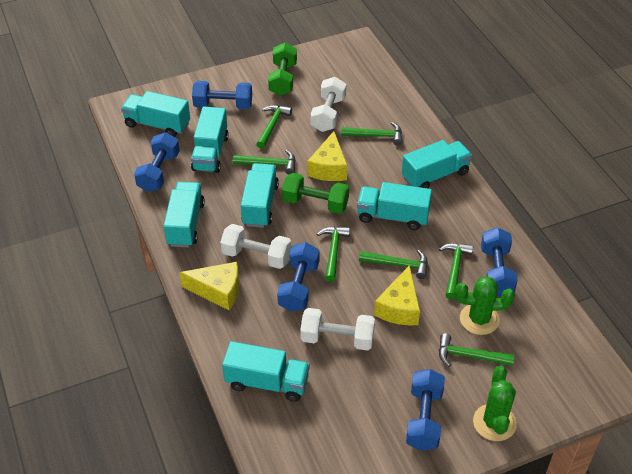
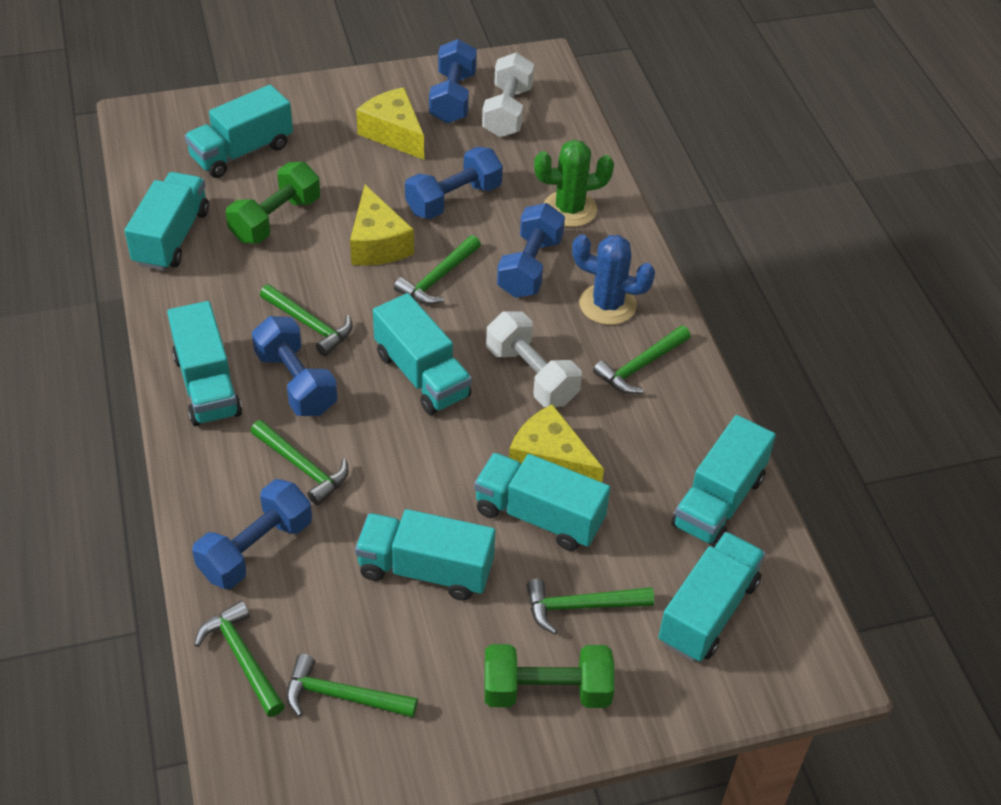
blue cactus: none = 0 -> [572,234,655,325] = 1
green cactus: [455,276,515,335] [473,366,517,441] = 2 -> [534,140,614,227] = 1
turquoise truck: [121,91,190,137] [164,182,205,248] [191,107,229,173] [222,341,310,402] [241,163,279,228] [357,182,432,230] [402,140,472,188] = 7 -> [125,172,209,271] [167,301,242,426] [184,85,293,178] [355,509,495,601] [373,293,472,415] [474,453,610,551] [658,532,765,662] [671,415,776,547] = 8
white dumbbell: [220,224,291,269] [300,308,375,350] [311,77,346,132] = 3 -> [482,53,534,137] [486,311,582,407] = 2

